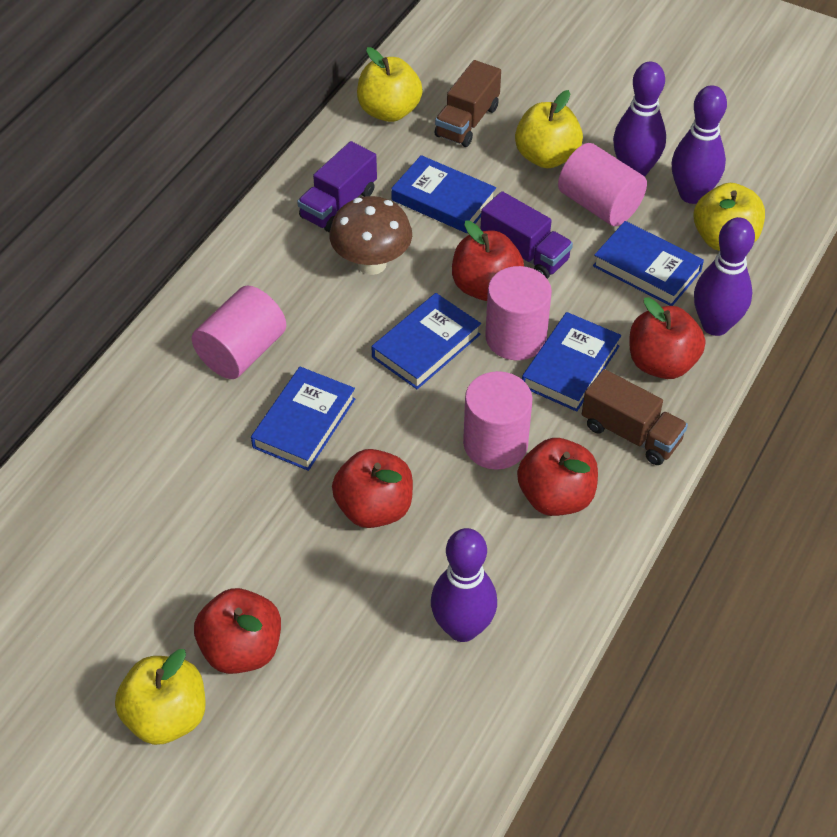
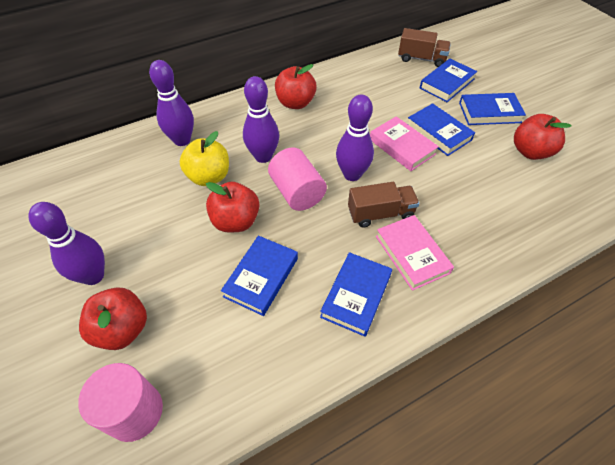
brown mushroom: [329,196,412,275] = 1 -> none = 0
pink book: none = 0 -> [370,116,439,171] [376,215,454,291] = 2
pink cylinder: [192,286,286,379] [463,371,533,470] [485,266,552,360] [558,143,647,226] = 4 -> [78,363,163,442] [268,148,327,211] = 2
purple truck: [297,141,377,232] [481,191,573,279] = 2 -> none = 0
red apple: [194,588,281,674] [332,449,413,528] [452,221,524,301] [517,438,598,516] [630,297,705,379] = 5 -> [79,288,147,350] [206,182,259,233] [275,64,317,109] [514,114,572,160] = 4
yellow apple: [115,649,206,745] [357,47,423,122] [515,90,583,168] [694,183,765,251] = 4 -> [179,131,229,186] = 1

